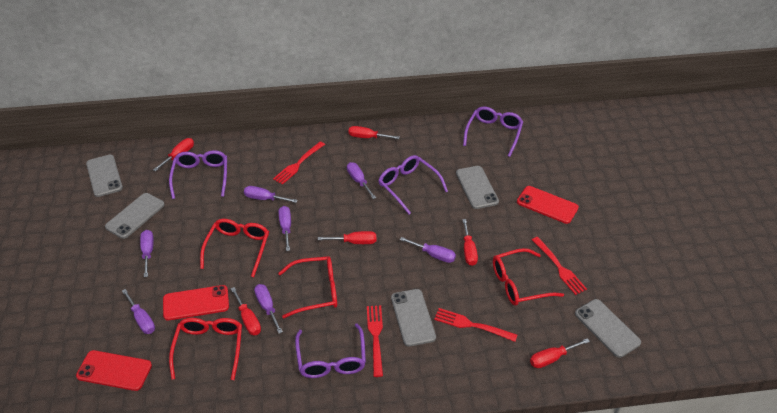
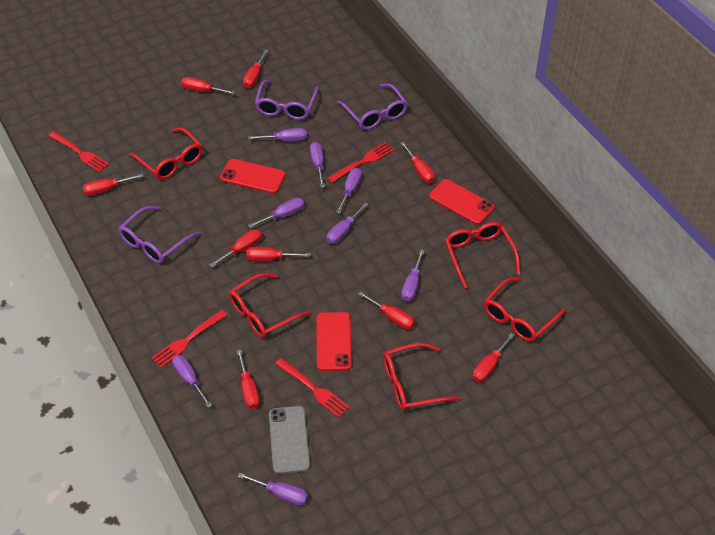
grey phone: [86,155,123,197] [105,193,165,239] [391,289,436,347] [456,166,499,209] [575,299,641,358] = 5 -> [269,406,310,474] = 1
purple glasses: [169,150,227,199] [295,324,366,378] [378,155,448,214] [463,107,523,157] = 4 -> [118,206,200,263] [255,80,319,120] [337,83,408,130] = 3
purple screwdriver: [122,289,155,334] [140,230,154,277] [244,186,298,203] [254,284,283,334] [279,206,291,251] [347,162,376,199] [400,237,456,263] = 7 -> [172,355,212,408] [237,473,308,506] [248,128,307,141] [248,198,305,228] [310,142,325,188] [327,202,369,244] [336,168,362,214] [401,250,425,301] = 8
red glasses: [169,318,242,380] [200,219,269,277] [278,256,337,318] [493,248,564,306] = 4 -> [129,127,203,180] [229,273,311,338] [383,343,461,411] [445,222,521,289] [484,278,566,342] = 5
red screwdriver: [153,138,194,171] [230,287,261,335] [318,231,376,244] [349,126,400,139] [462,219,478,266] [530,338,590,368] = 6 -> [83,173,144,196] [181,77,235,94] [210,229,262,267] [237,350,260,409] [243,50,268,88] [246,247,311,261] [358,291,415,329] [400,142,435,183] [472,333,515,382] = 9

